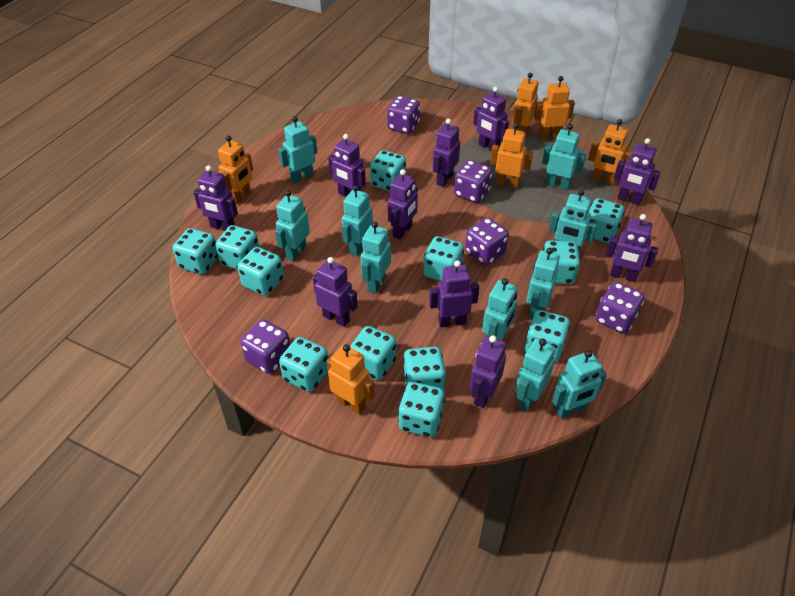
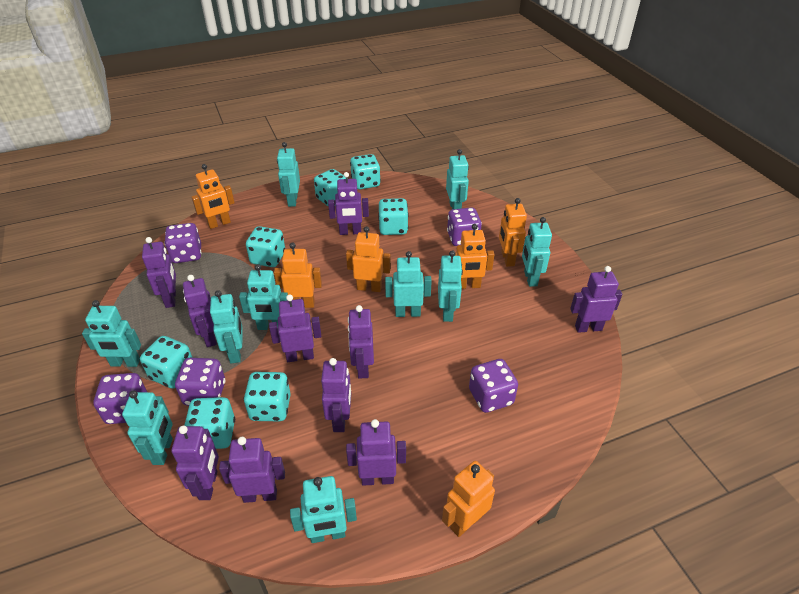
turquoise dice: [173,228,218,275] [215,225,259,270] [238,247,284,296] [279,337,328,392] [350,326,396,380] [370,150,406,191] [398,382,445,437] [403,347,446,391] [423,236,464,281] [524,310,570,362] [543,240,580,284] [586,198,624,243] = 12 -> [140,336,193,389] [184,397,235,449] [244,372,291,421] [246,226,285,267] [314,169,346,206] [350,154,381,189] [378,198,409,235] = 7

